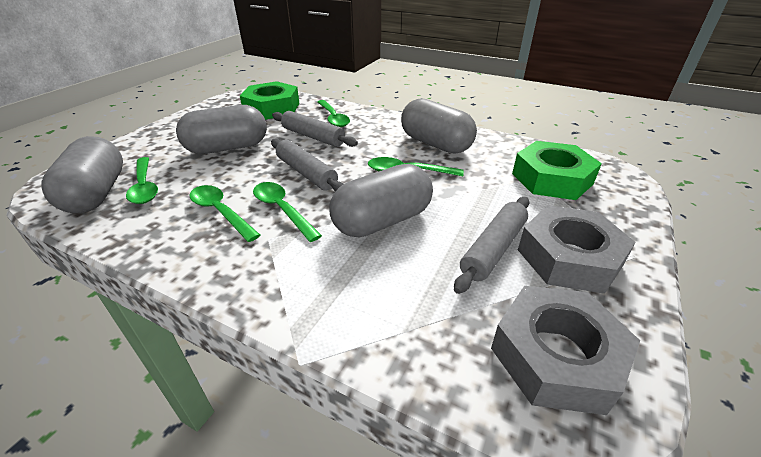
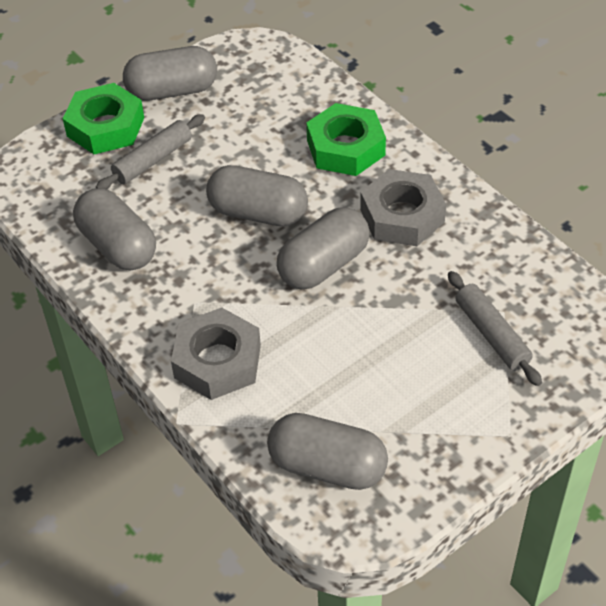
green spoon: [126,157,158,204] [189,185,260,242] [253,182,322,242] [317,100,350,127] [368,157,464,176] = 5 -> none = 0
grey capsule: [41,136,123,213] [176,105,267,154] [329,164,433,238] [401,98,477,154] = 4 -> [73,188,156,271] [123,46,217,100] [206,165,308,226] [267,413,388,490] [277,207,369,290] = 5
grey rolling pin: [271,138,344,192] [272,111,358,147] [454,197,529,294] = 3 -> [96,114,205,190] [448,271,542,386] = 2

